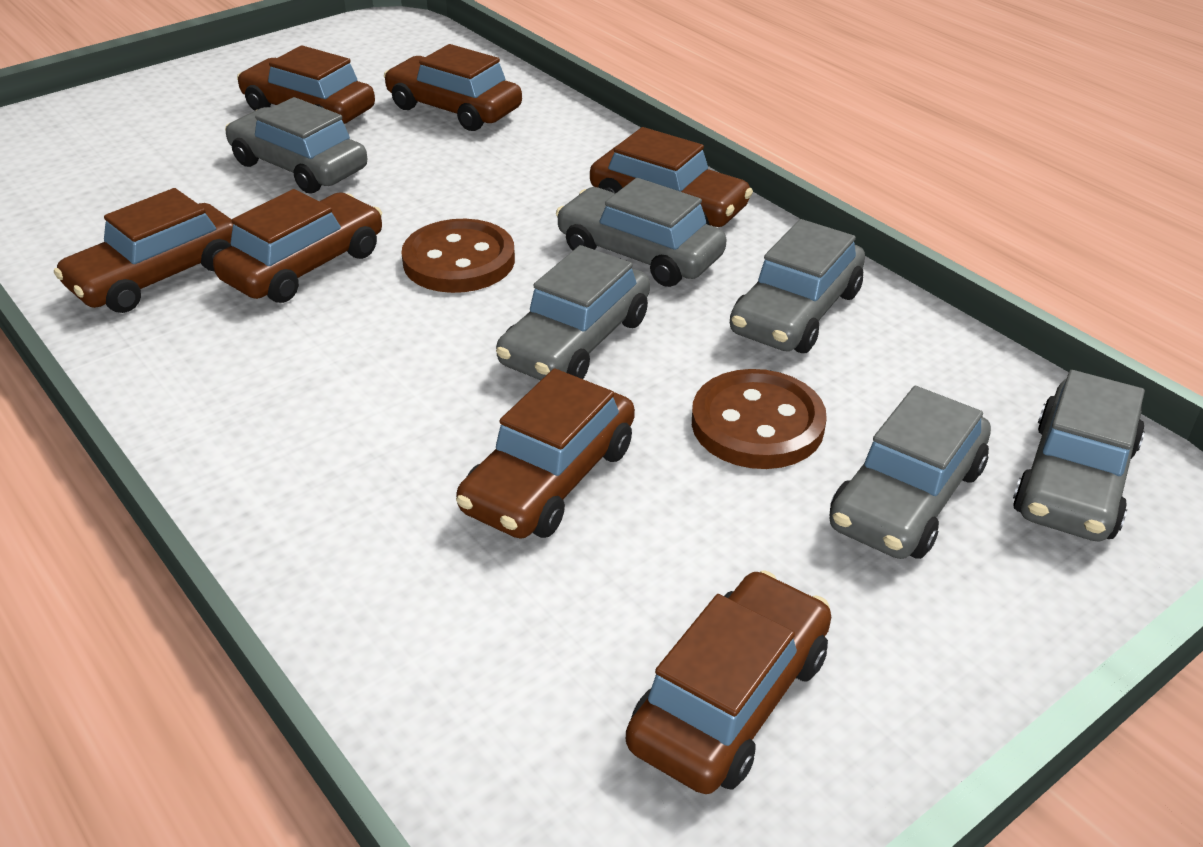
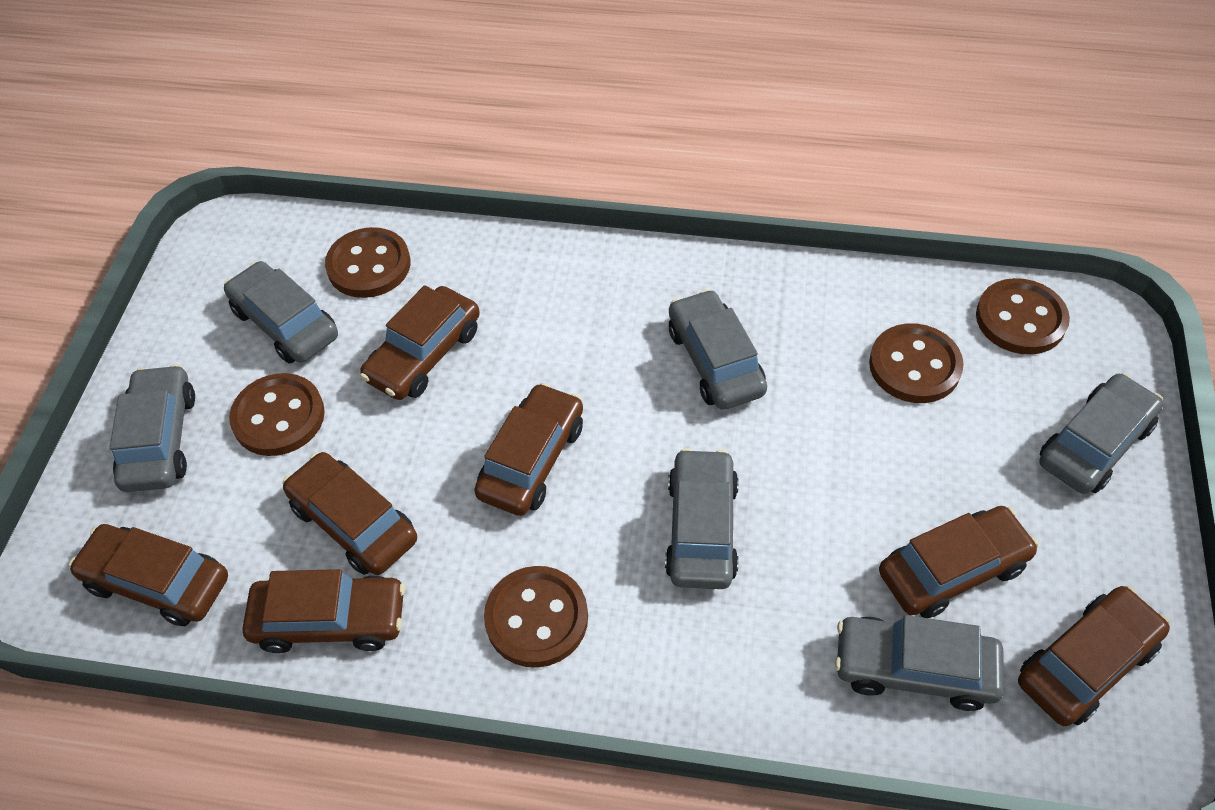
brown button: [401,219,515,293] [692,369,827,469] = 2 -> [229,373,325,456] [325,227,411,298] [484,566,588,668] [869,323,964,403] [976,278,1070,355] = 5

